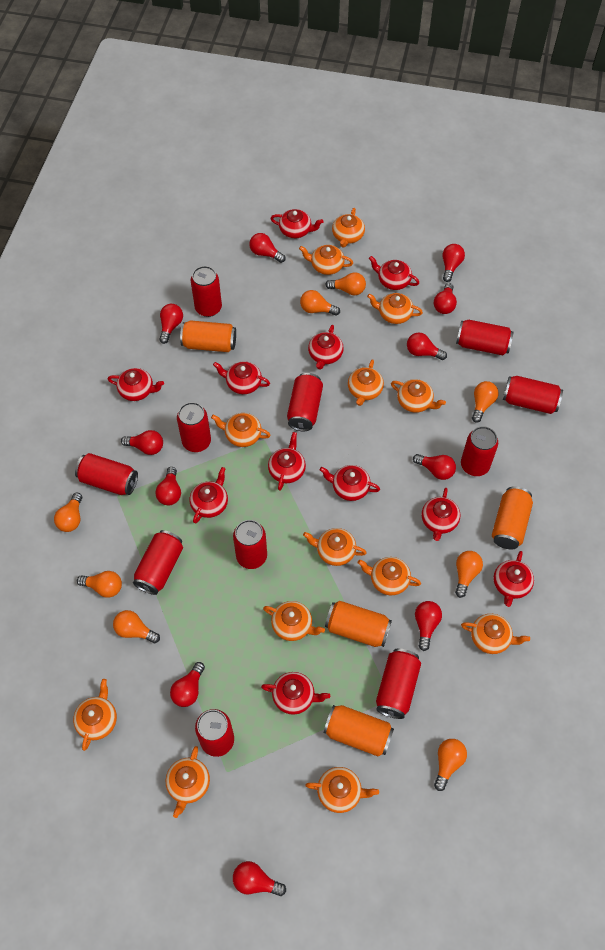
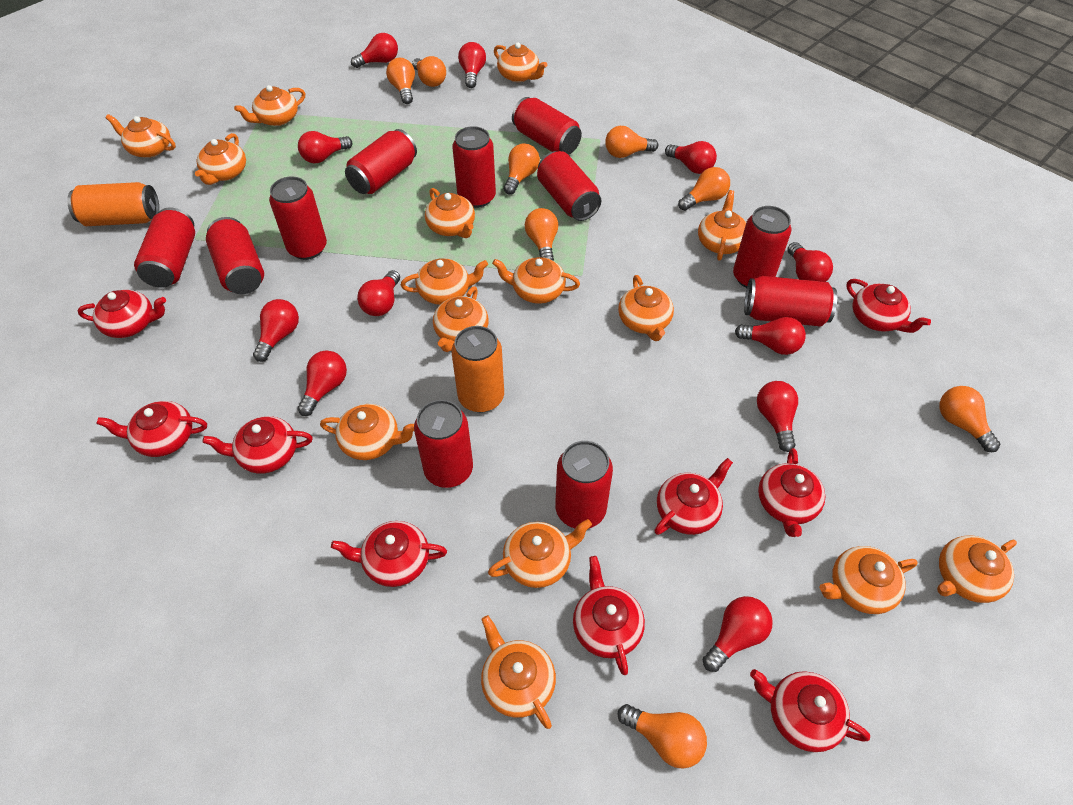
orange can: [180,320,236,352] [324,705,394,757] [325,601,392,647] [492,486,533,549] = 4 -> [67,182,159,226] [452,326,504,413] = 2
orange teapot: [73,679,117,751] [166,746,210,818] [211,413,271,447] [263,601,325,641] [299,245,353,275] [303,528,367,566] [305,767,379,813] [332,208,365,248] [348,359,384,406] [357,557,421,595] [367,293,423,324] [391,379,446,413] [461,614,530,654] = 13 -> [106,114,176,158] [195,133,246,185] [234,85,305,126] [320,404,414,460] [401,258,488,305] [425,188,475,238] [433,286,489,352] [481,615,556,729] [488,519,592,588] [492,257,580,304] [494,42,547,82] [618,275,674,341] [698,190,746,261] [820,546,918,614] [937,535,1017,603] = 15
red teapot: [108,368,164,401] [190,467,228,523] [213,361,270,394] [261,672,330,715] [268,432,306,491] [270,209,323,238] [308,325,344,369] [320,465,380,501] [369,256,419,290] [422,488,460,541] [493,551,534,607] = 11 -> [78,290,166,338] [96,401,207,457] [202,416,313,474] [331,521,447,587] [573,556,645,675] [654,458,733,535] [750,669,870,752] [758,448,825,537] [846,279,931,333] = 9

